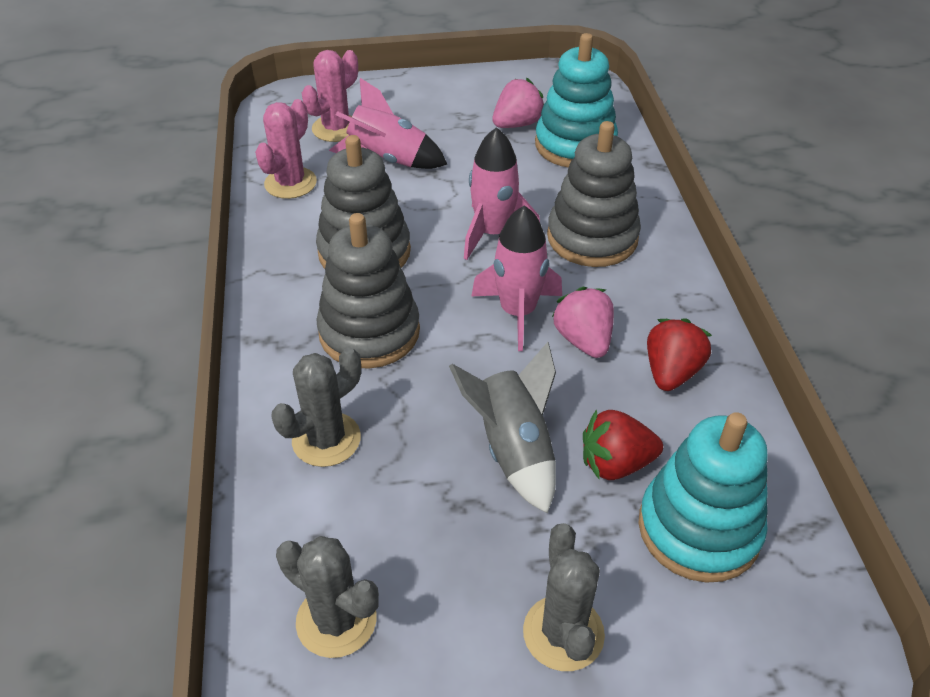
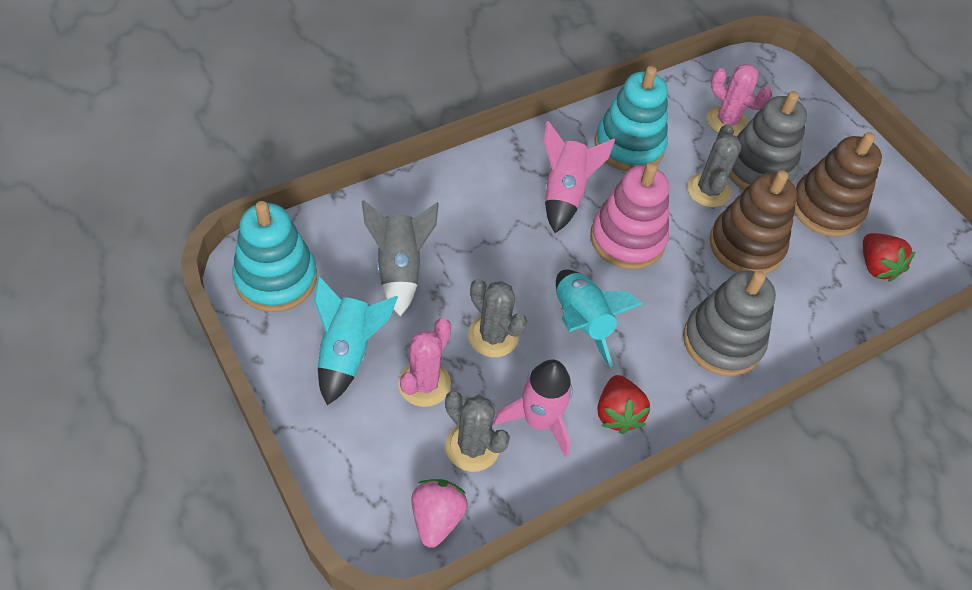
brown stacking toy: none = 0 -> [709,170,797,274] [794,132,882,237] = 2
grey stacking toy: [316,135,411,269] [316,213,420,369] [547,121,641,267] = 3 -> [683,270,776,376] [729,91,807,190] = 2
pink rocket: [329,78,447,169] [464,127,540,260] [472,205,562,351] = 3 -> [493,359,573,457] [544,121,615,233] = 2
pink stacking toy: none = 0 -> [590,162,669,270] = 1
pink strawberry: [492,78,544,128] [552,287,614,358] = 2 -> [412,479,468,548] = 1
turquoise rocket: none = 0 -> [314,276,398,405] [556,270,643,367] = 2

